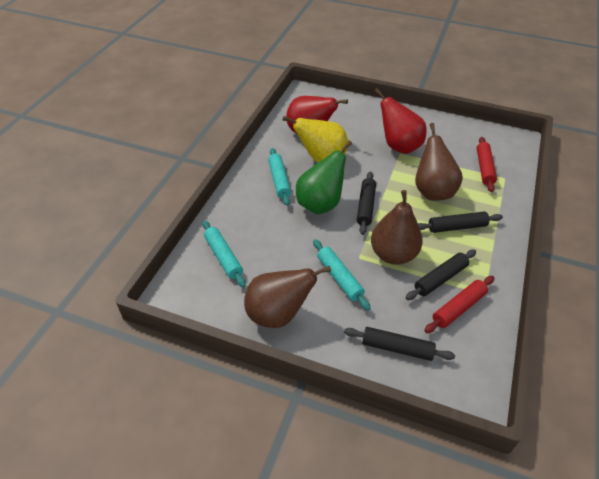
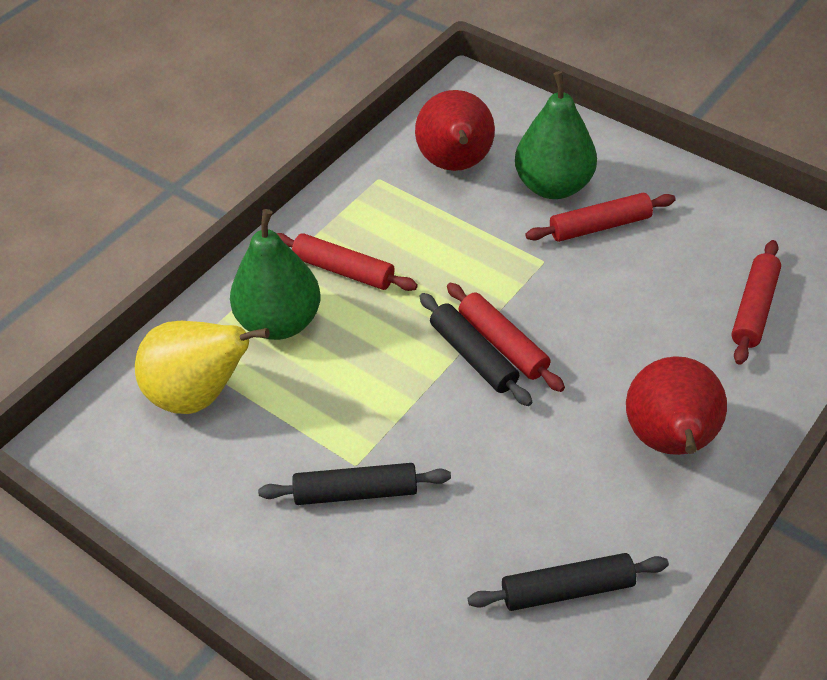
black rolling pin: [344,327,455,361] [357,172,376,235] [406,250,476,300] [418,211,503,233] = 4 -> [258,463,451,505] [419,293,532,406] [468,553,669,611] = 3
brown pear: [244,266,331,328] [371,190,423,265] [415,123,463,201] = 3 -> none = 0
green pear: [296,140,352,214] = 1 -> [230,209,321,340] [515,71,597,199] = 2
red rolling pin: [424,276,494,333] [477,137,497,192] = 2 -> [276,233,418,291] [447,283,565,392] [525,193,676,242] [731,240,781,365] = 4
turquoise rolling pin: [202,220,246,288] [268,148,291,206] [313,239,371,311] = 3 -> none = 0

